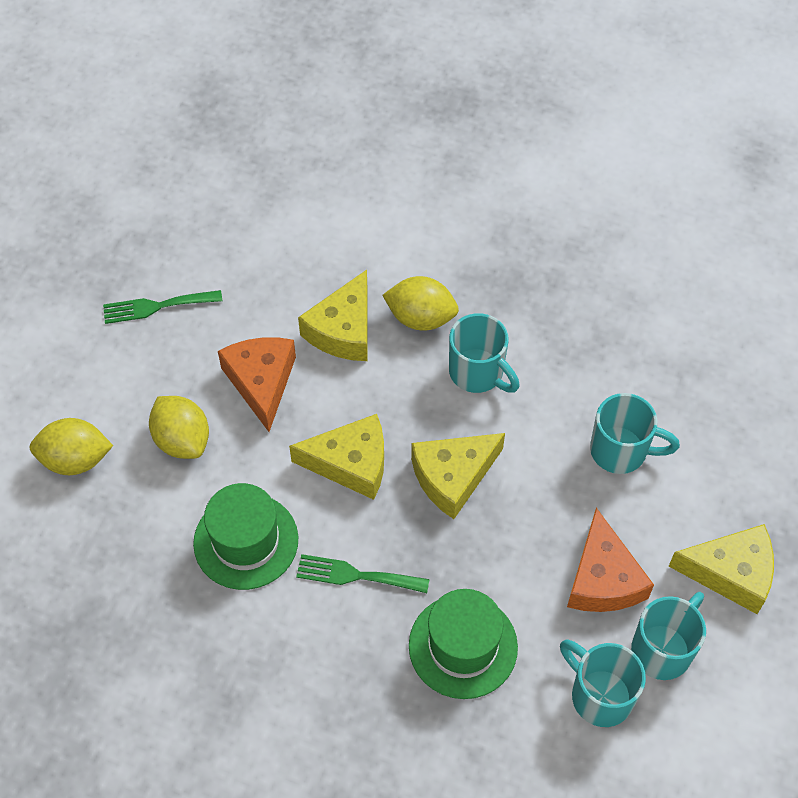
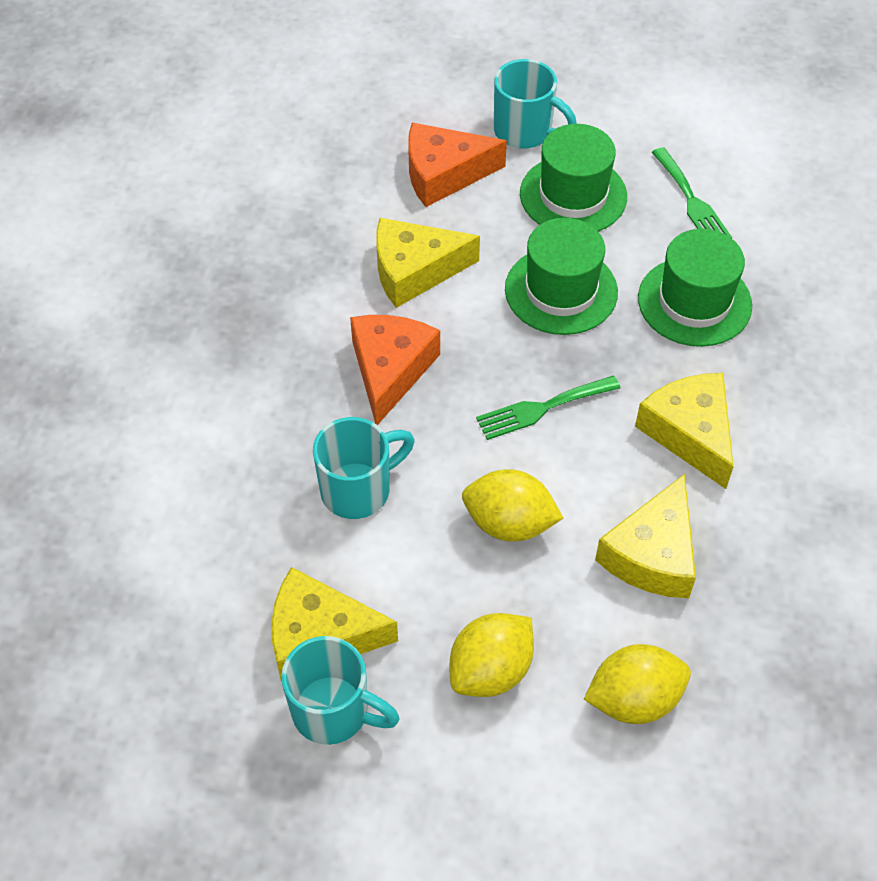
green hat: [193,483,298,590] [409,589,518,699] = 2 -> [505,218,618,335] [520,124,627,232] [638,229,752,347] = 3
turquoise mug: [449,313,520,393] [560,640,646,727] [590,393,680,474] [631,592,706,680] = 4 -> [281,636,400,745] [313,417,415,519] [494,59,577,149] = 3

